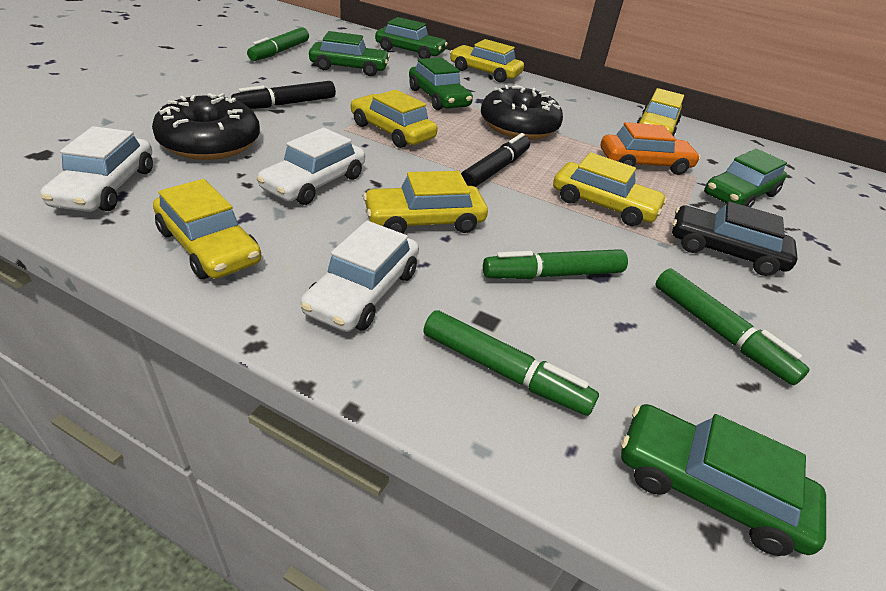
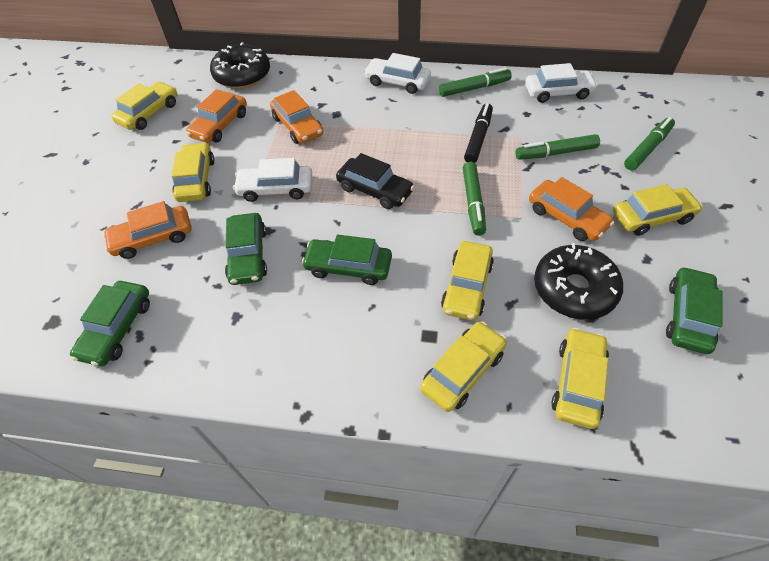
black marker: [231,81,336,109] [461,133,530,187] = 2 -> [464,103,493,163] = 1
green car: [309,31,390,76] [375,17,448,59] [409,57,473,110] [621,404,826,556] [704,149,787,207] = 5 -> [70,281,150,366] [225,213,267,285] [302,235,392,285] [666,267,723,354] = 4
orange car: [601,122,701,175] = 1 -> [103,201,192,259] [186,89,247,143] [270,90,323,144] [529,177,614,241] = 4

